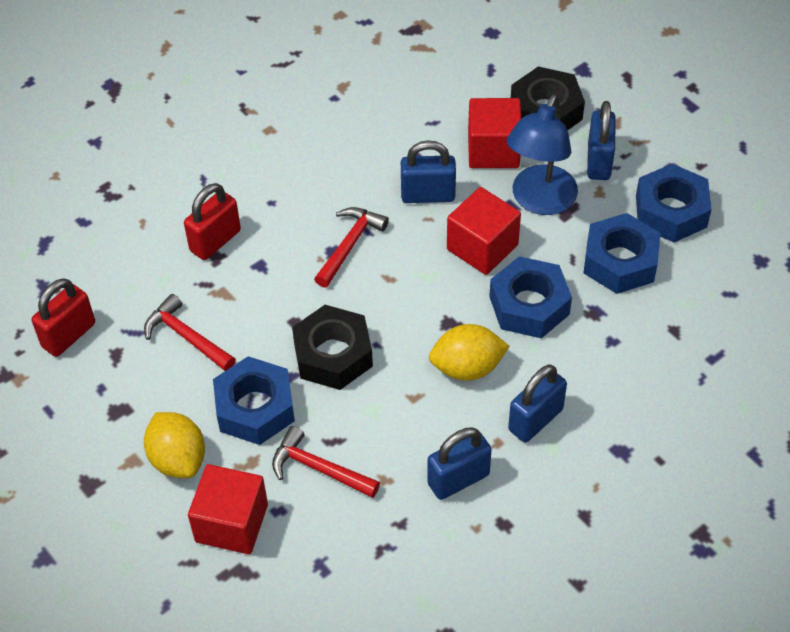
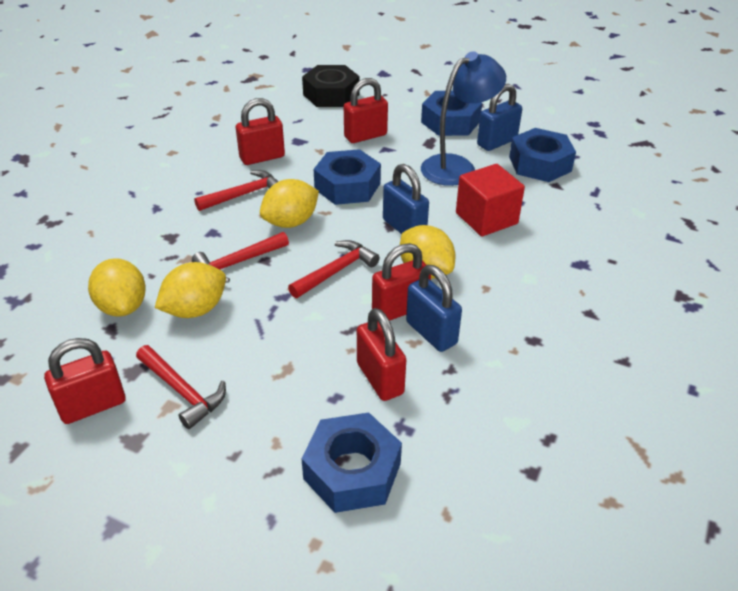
black nut: [292,305,373,390] [511,66,585,130] = 2 -> [302,65,360,107] = 1
blue padlock: [401,140,456,203] [427,427,492,500] [508,365,567,443] [587,101,616,180] = 4 -> [383,164,429,234] [406,265,462,352] [477,84,522,151] = 3
red cube: [188,464,268,554] [447,187,521,275] [468,98,521,168] = 3 -> [456,164,525,236] = 1
red hammer: [144,294,236,371] [272,426,380,498] [314,207,389,288] = 3 -> [136,345,226,429] [192,232,289,283] [194,170,279,211] [288,240,380,298] = 4
red padlock: [32,278,95,357] [184,183,241,260] = 2 -> [44,338,126,424] [236,98,285,165] [344,78,388,143] [357,308,406,401] [372,243,431,321] = 5
yellow lemon: [144,412,205,478] [429,324,509,381] = 2 -> [88,258,146,317] [155,262,226,318] [260,179,319,228] [400,225,455,279] = 4

